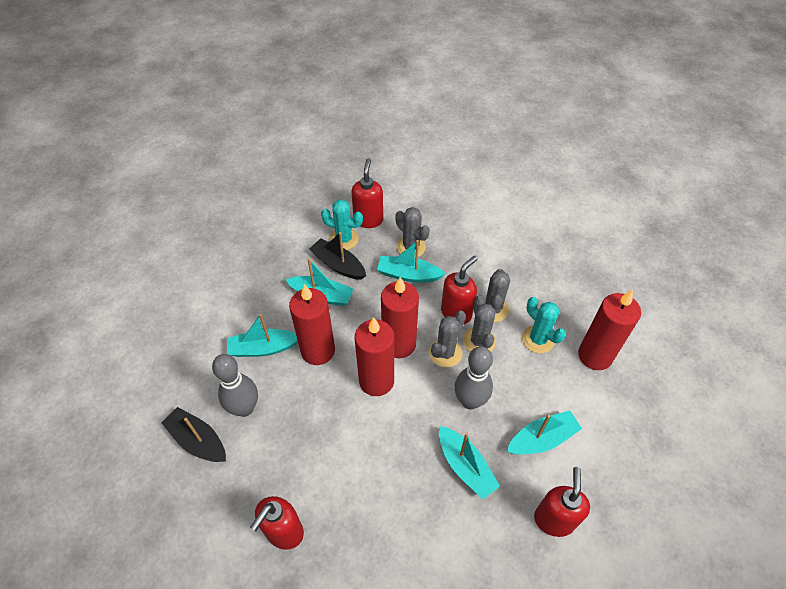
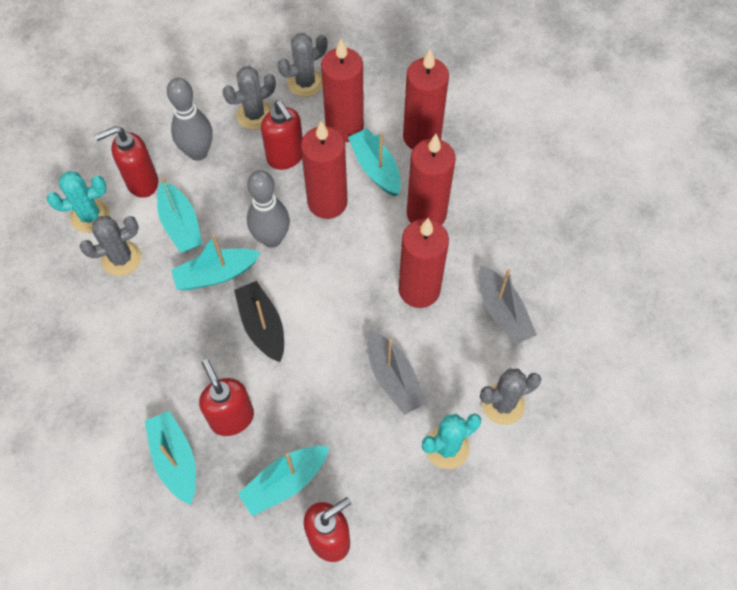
black boat: [161,407,226,462] [309,232,366,280] = 2 -> [234,281,284,362] = 1
grey boat: none = 0 -> [367,330,427,415] [478,265,537,345] = 2
red candle: [289,284,335,365] [355,317,394,396] [381,277,419,358] [578,289,641,370] = 4 -> [301,121,347,219] [321,39,364,142] [398,218,449,308] [403,49,449,150] [407,134,456,225] = 5

